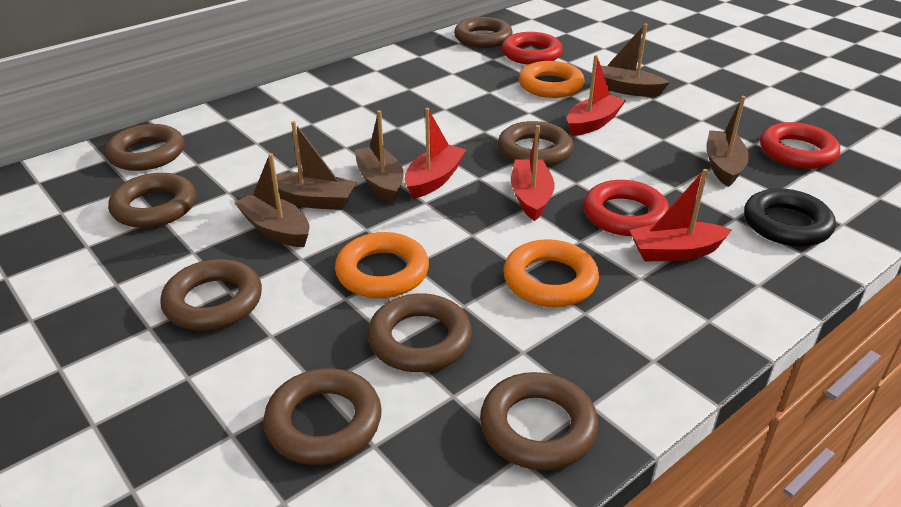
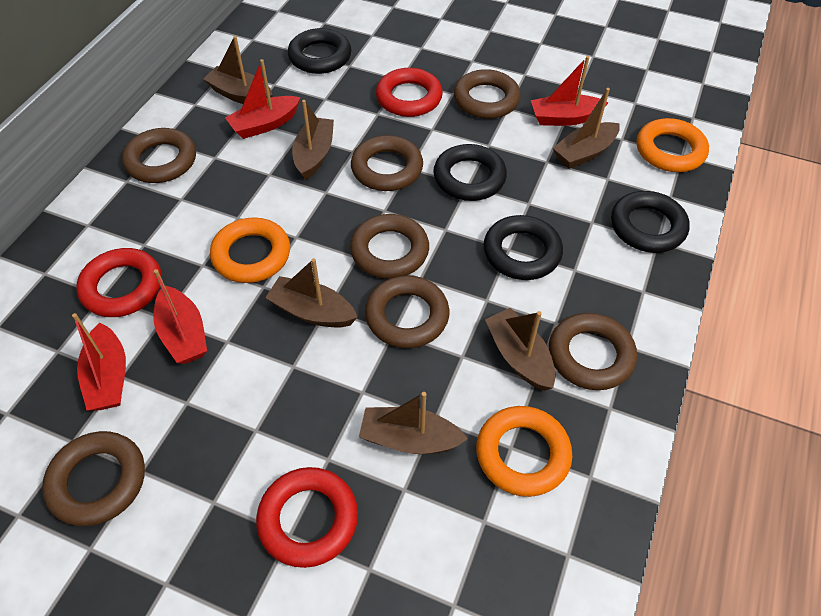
black ring: [744,188,836,246] = 1 -> [288,28,351,74] [433,144,507,201] [483,215,563,280] [611,191,690,253] = 4
brown boat: [234,153,310,247] [276,121,357,210] [354,110,403,203] [601,23,670,97] [707,96,749,187] = 5 -> [203,36,272,104] [265,258,358,327] [292,100,334,180] [359,392,468,454] [485,308,556,391] [553,88,620,169] = 6
brown ring: [105,124,185,171] [108,173,196,228] [160,259,262,331] [263,368,382,465] [368,293,472,372] [454,17,513,48] [480,372,598,470] [498,121,573,167] = 8 -> [42,431,145,526] [122,128,196,183] [350,214,429,279] [351,135,423,191] [365,275,450,348] [454,69,521,119] [549,313,637,390] = 7

